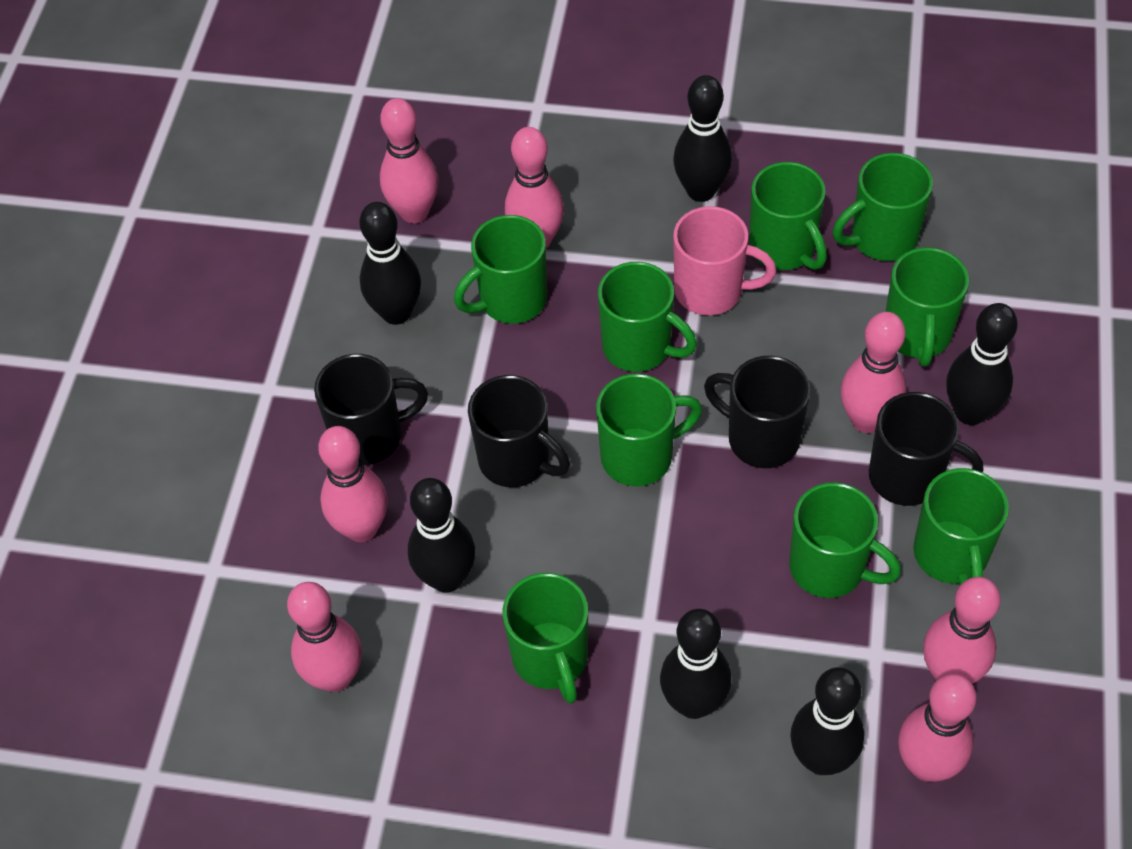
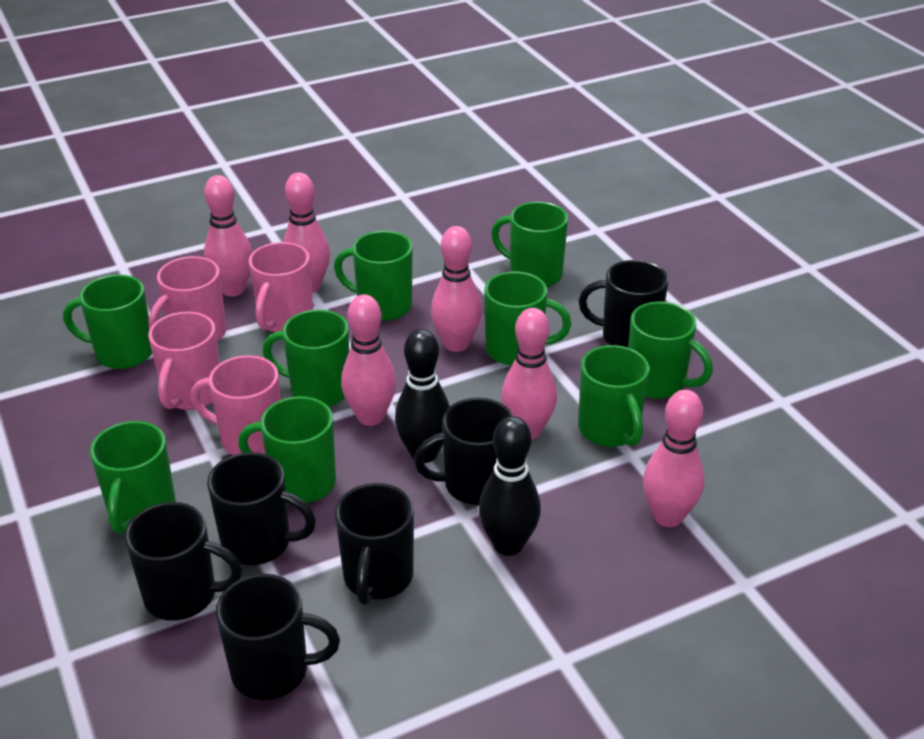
black bowling pin: [359,202,421,325] [408,478,476,593] [660,609,731,719] [673,75,732,202] [790,667,864,775] [946,303,1018,425] = 6 -> [395,329,450,463] [479,416,541,556] = 2
black mug: [314,354,428,465] [468,375,570,487] [704,356,810,468] [869,392,983,506] = 4 -> [125,502,242,621] [207,452,316,565] [216,574,340,700] [335,483,414,605] [414,398,513,505] [579,260,669,347] = 6
pink bowling pin: [287,582,362,692] [318,426,388,542] [380,98,438,223] [505,127,564,249] [840,312,906,433] [898,674,976,782] [923,577,1000,684] = 7 -> [204,175,252,297] [283,172,330,293] [341,294,396,426] [431,226,482,352] [501,308,557,440] [643,389,705,527] = 6
pink mug: [673,206,776,316] = 1 -> [148,311,220,410] [149,256,226,342] [191,355,281,455] [248,242,313,332] = 4

